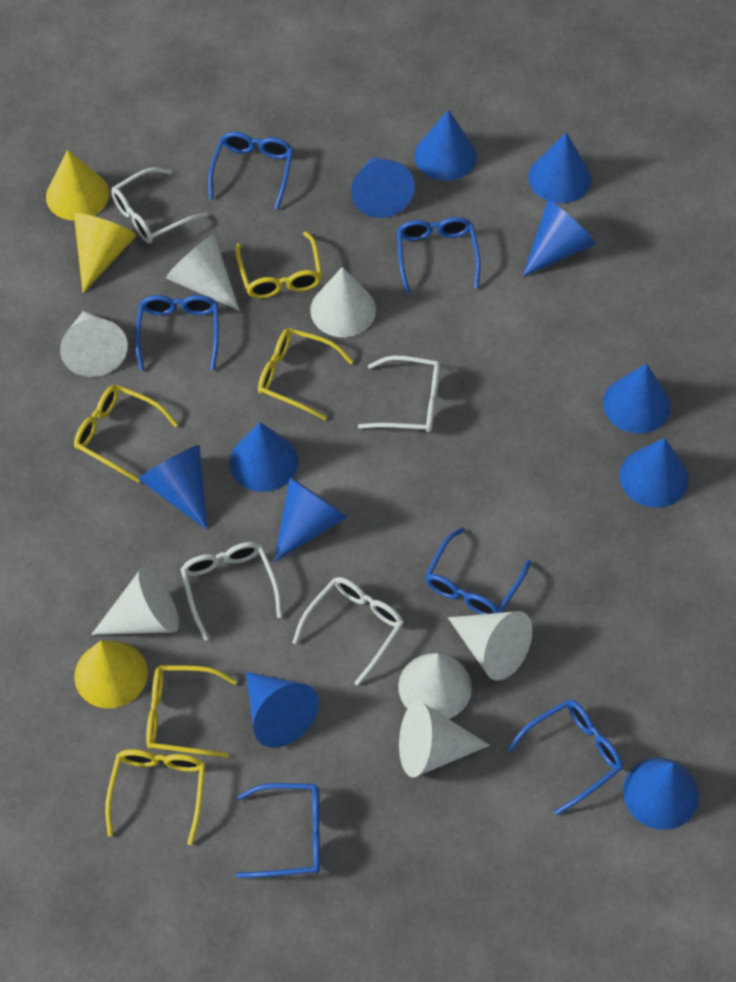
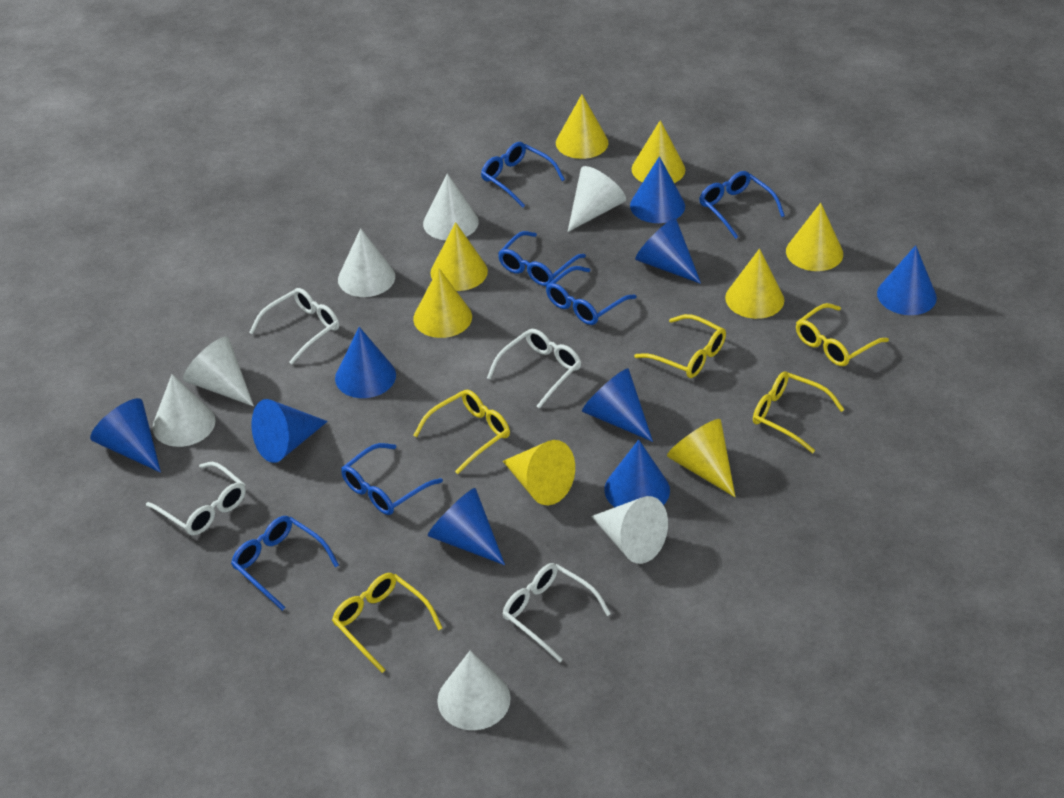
blue cone: [138,445,207,530] [229,422,298,492] [246,672,319,747] [274,477,348,562] [351,157,415,218] [415,110,477,181] [523,201,596,277] [528,132,591,203] [603,363,671,434] [619,438,689,508] [623,758,699,830] = 11 -> [90,398,161,473] [251,399,328,463] [335,327,396,398] [427,488,505,565] [582,368,653,442] [604,440,670,508] [630,156,685,223] [635,218,701,284] [877,245,937,315] = 9
yellow cone: [46,150,109,221] [74,213,136,293] [74,640,148,708] = 3 -> [413,268,472,338] [430,222,488,291] [503,440,575,505] [556,94,608,159] [632,120,685,183] [667,419,735,497] [725,249,784,319] [786,203,843,271] = 8

